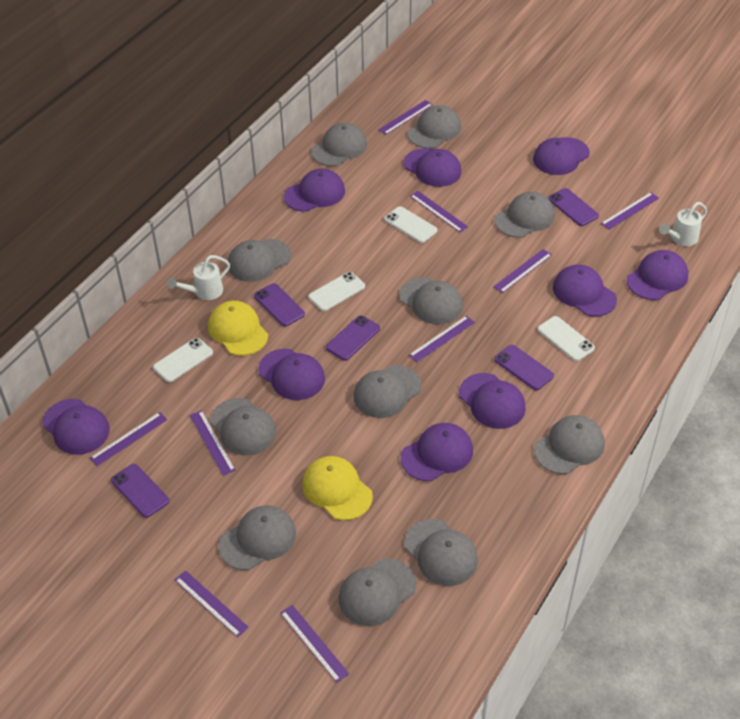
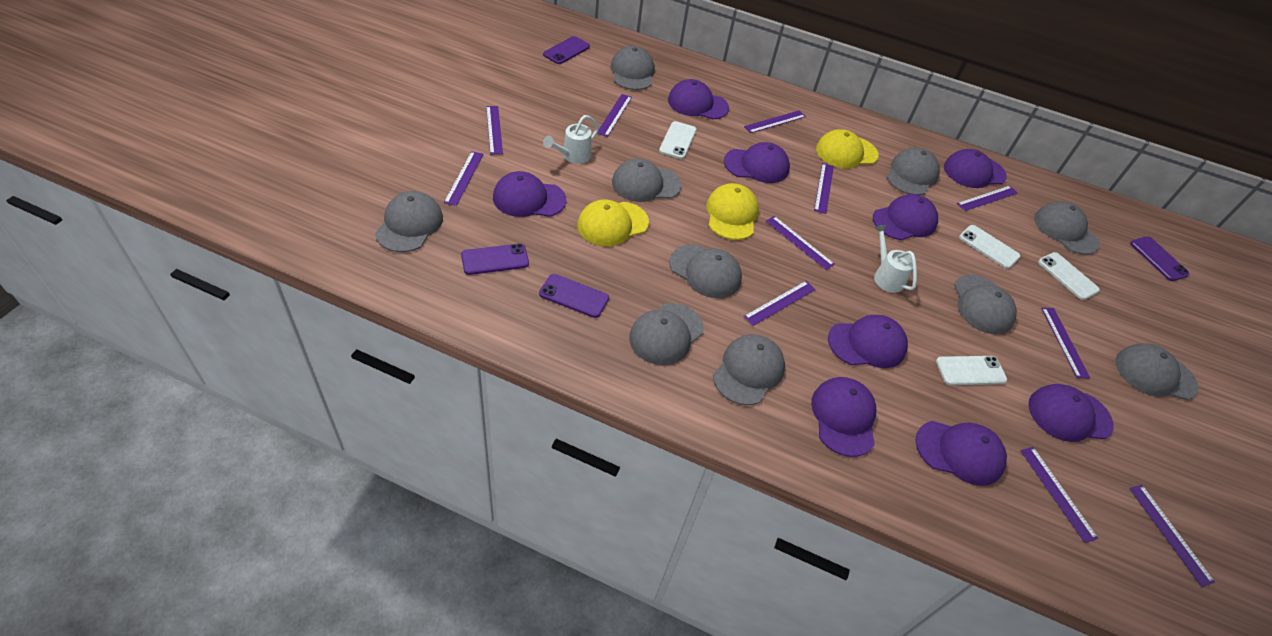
grey cap: [210,398,276,455] [219,505,296,570] [228,239,291,282] [311,123,367,166] [339,558,416,626] [354,365,422,418] [399,277,463,324] [405,519,478,586] [408,105,461,148] [495,192,555,238] [534,415,605,474] = 11 -> [375,191,443,252] [611,46,655,90] [612,158,681,202] [629,303,704,365] [669,244,742,298] [713,334,785,405] [886,147,940,195] [954,275,1017,334] [1034,201,1100,255] [1116,343,1199,400] = 10
purple phone: [111,464,169,518] [254,283,305,327] [326,315,380,361] [494,345,554,390] [548,188,599,226] = 5 -> [461,243,529,275] [539,274,609,318] [543,36,590,64] [1130,236,1189,281] = 4
purple ruler: [90,412,167,466] [175,570,249,637] [190,410,235,476] [280,605,349,683] [379,100,433,135] [409,316,475,362] [410,191,468,232] [493,249,552,293] [601,192,659,230] = 9 -> [444,151,484,206] [486,106,503,154] [597,94,632,137] [743,281,816,326] [744,110,806,133] [766,216,835,270] [814,163,834,214] [957,186,1018,211] [1020,447,1098,543] [1041,308,1090,378] [1129,485,1215,587] = 11
yellow cap: [208,301,268,356] [302,456,373,520] = 2 -> [577,199,649,246] [706,183,759,240] [816,129,879,168] = 3

